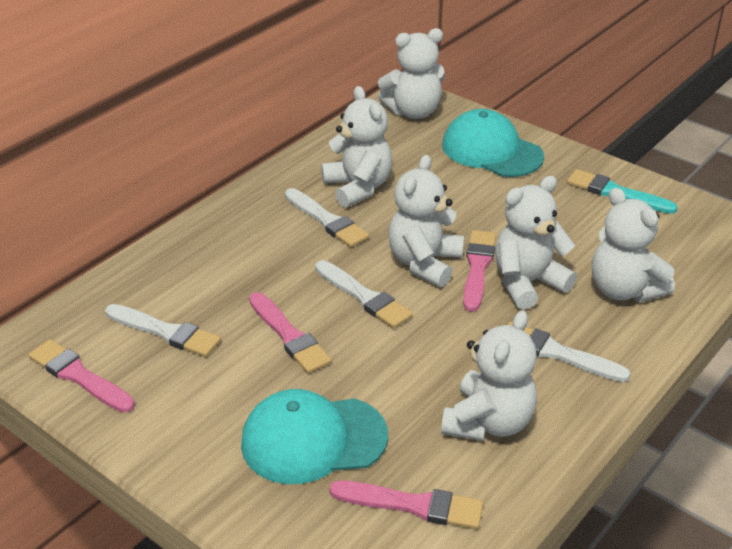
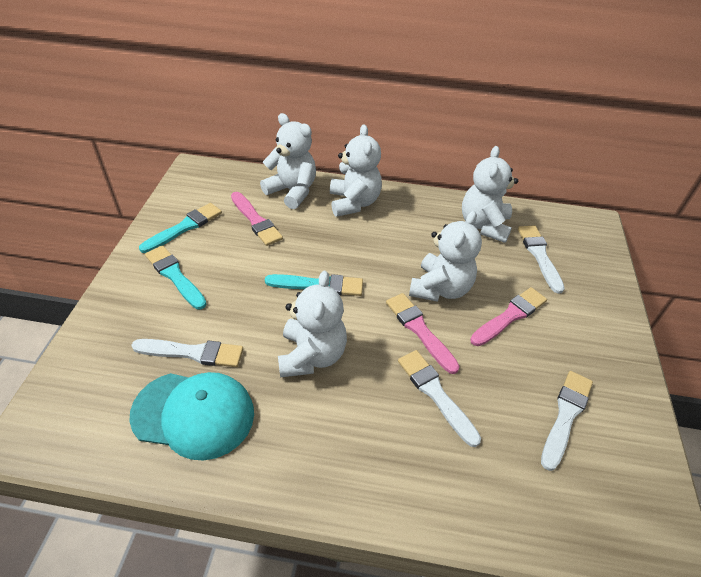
pink brush: [28,339,135,413] [249,292,332,373] [330,481,483,529] [463,230,496,312] = 4 -> [231,192,283,246] [386,293,460,374] [470,287,547,346] = 3
turquoise brush: [567,169,678,214] = 1 -> [139,203,222,253] [145,245,207,310] [265,274,363,296] = 3
turquoise cap: [241,389,388,484] [442,109,544,177] = 2 -> [129,372,254,461] = 1
white teddy bear: [321,86,392,208] [378,28,445,119] [388,155,464,287] [441,310,537,441] [495,176,577,310] [592,187,675,302] = 6 -> [260,113,316,209] [278,271,347,377] [330,124,382,217] [409,211,482,302] [462,146,518,243] = 5

